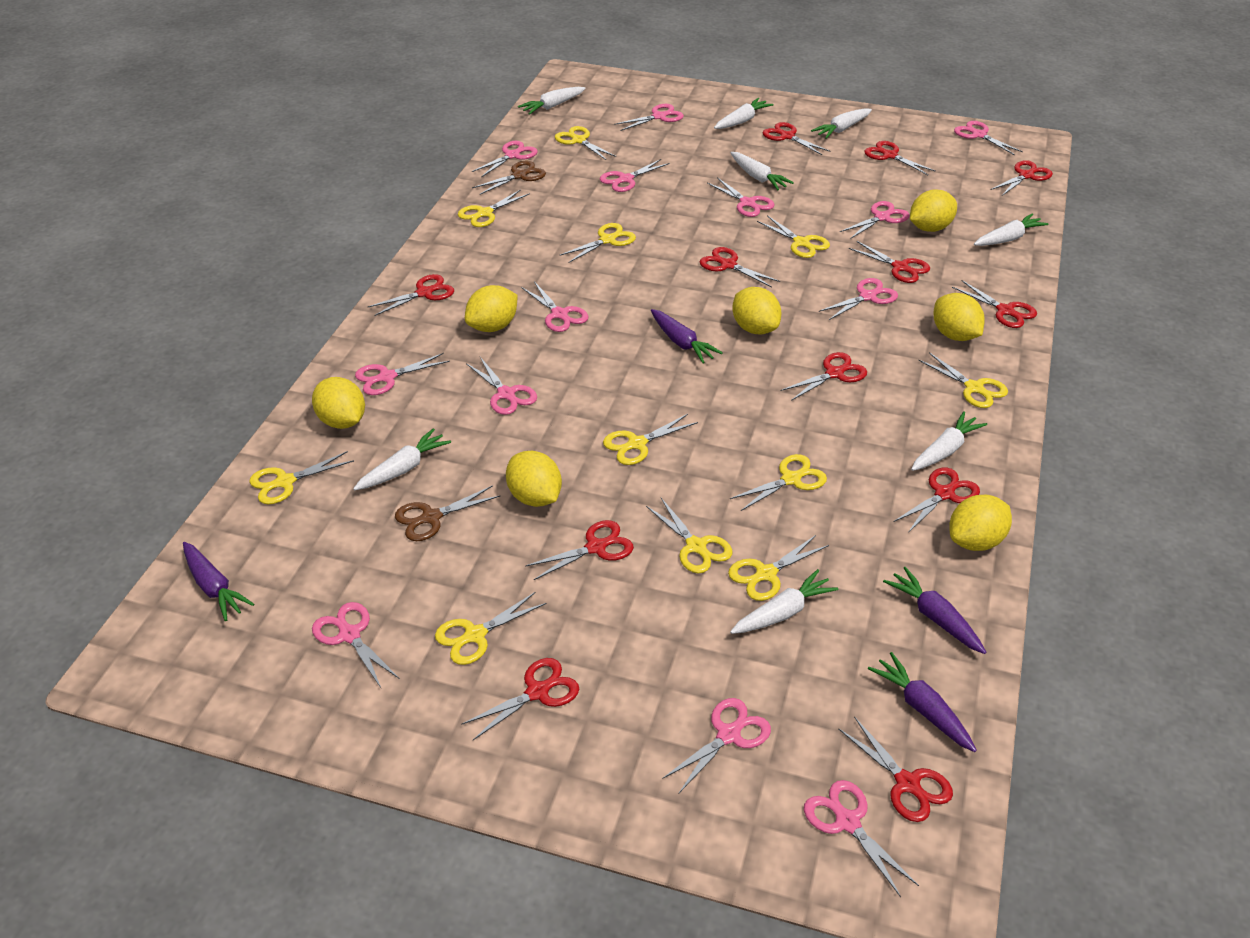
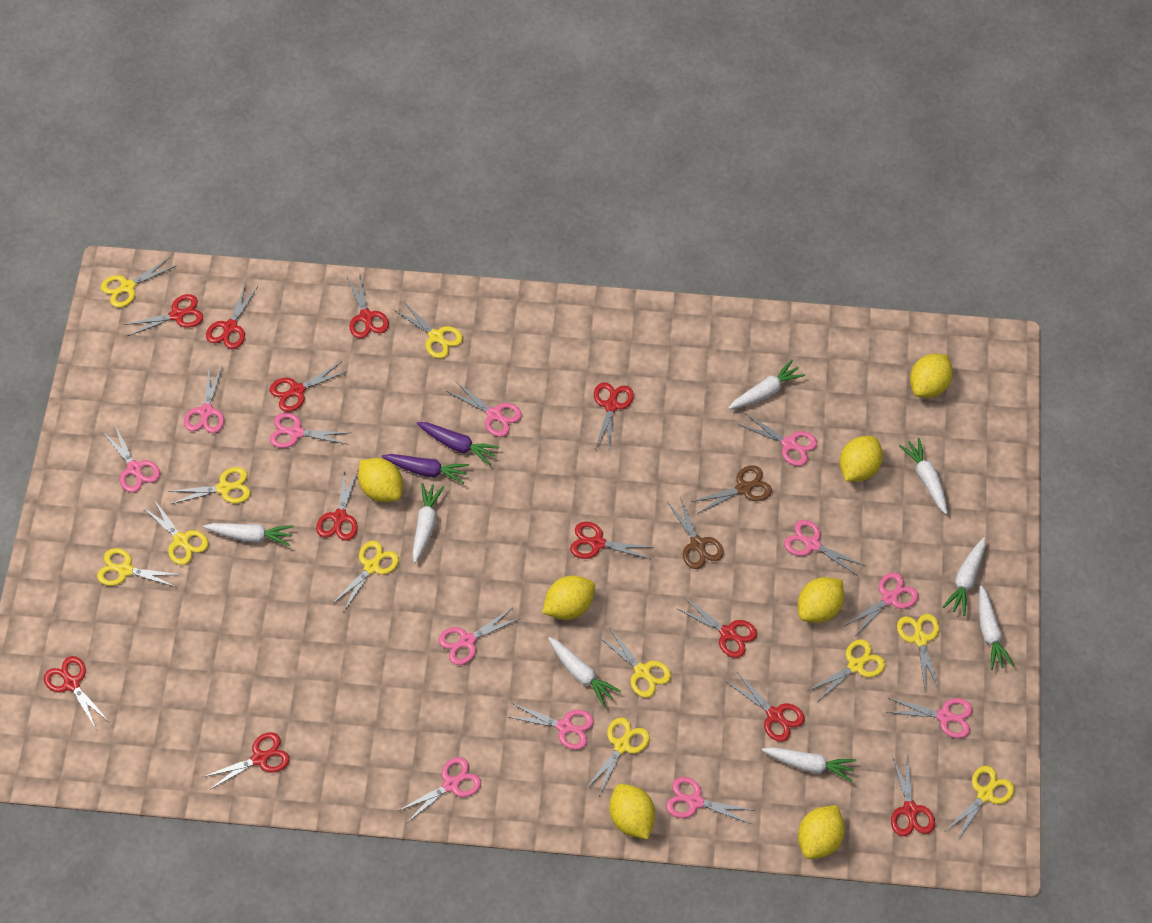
pink scissors: [312,602,400,688] [355,353,450,395] [466,357,537,415] [472,141,538,177] [521,282,589,332] [600,159,670,192] [614,104,684,131] [662,698,771,793] [707,177,775,217] [804,780,919,897] [819,278,898,320] [840,201,909,239] [954,121,1023,155] = 13 -> [103,425,160,493] [184,365,224,433] [270,413,351,448] [398,757,481,822] [438,608,521,665] [447,381,522,437] [509,703,594,750] [666,777,752,824] [738,414,817,466] [784,520,865,576] [845,572,919,637] [888,698,973,738] = 12
purple carrot: [183,542,254,621] [651,309,723,363] [868,652,977,752] [883,567,986,654] = 4 -> [382,454,469,484] [417,422,499,465] = 2

